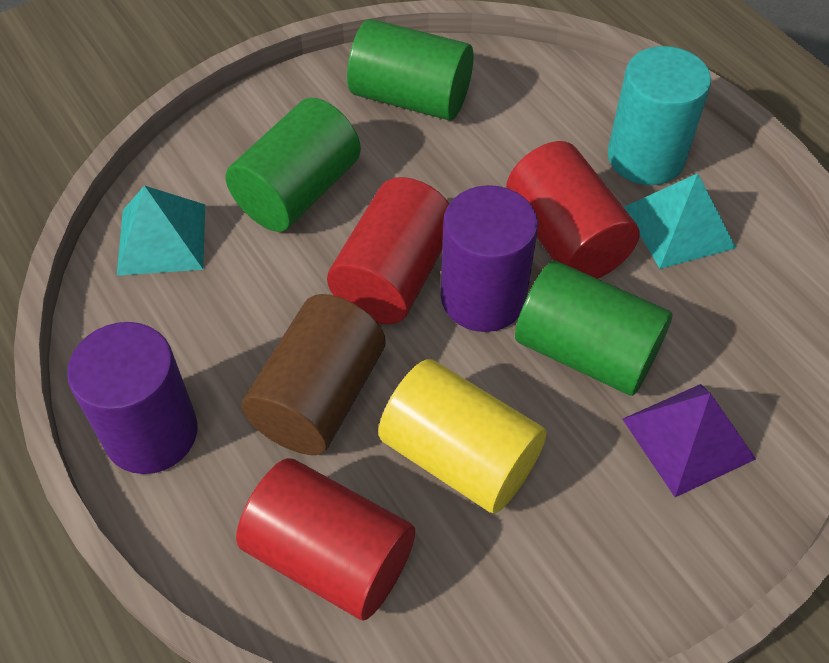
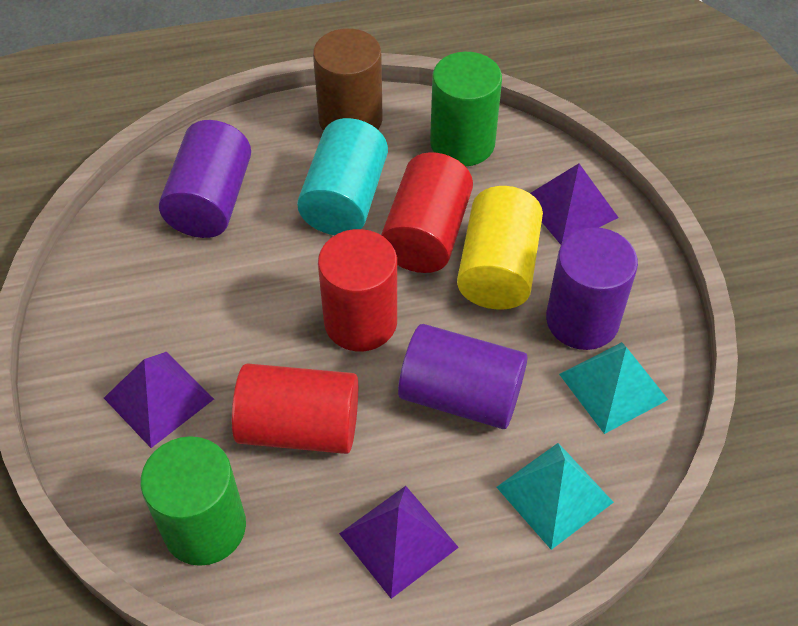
green cylinder: [226,98,361,232] [347,19,474,120] [515,260,673,396] = 3 -> [140,436,246,566] [430,52,502,167] = 2
purple cylinder: [67,322,198,474] [441,185,538,332] = 2 -> [159,120,251,238] [398,324,527,429] [546,227,638,350] = 3
purple pyramid: [622,384,756,497] = 1 -> [104,352,214,448] [339,486,459,599] [530,163,619,245] = 3

